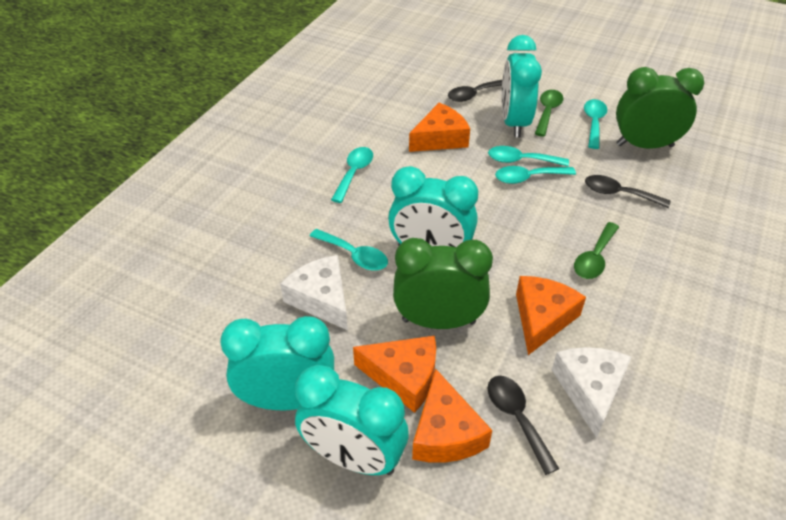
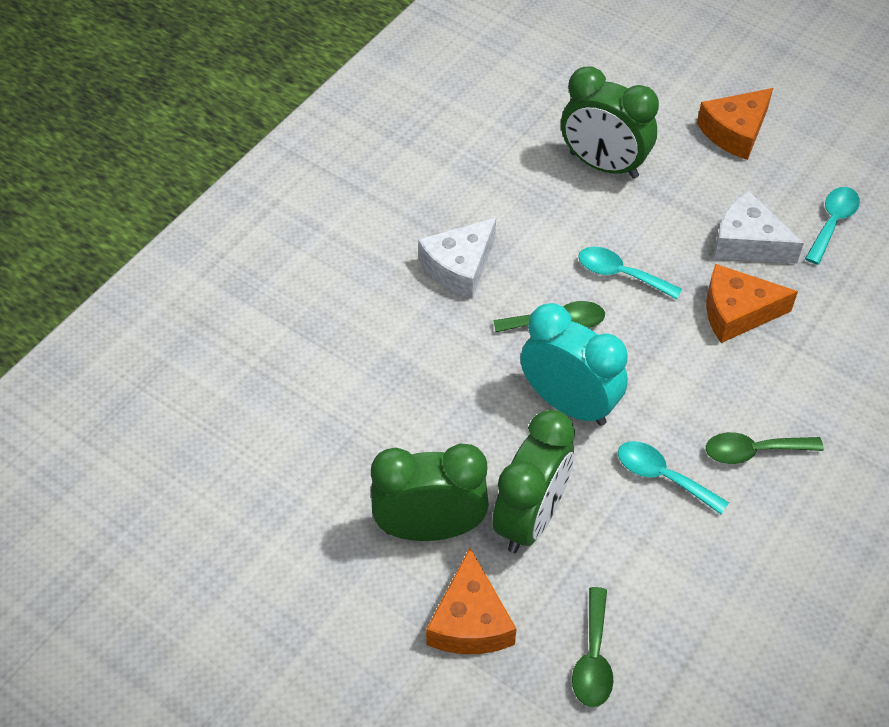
black spoon: [448,80,502,102] [488,376,559,475] [585,175,671,208] = 3 -> none = 0
green clock: [393,238,493,329] [616,67,704,149] = 2 -> [371,443,489,541] [492,410,575,553] [561,66,659,179] = 3
green spoon: [535,90,563,137] [574,222,619,279] = 2 -> [494,301,605,332] [572,587,613,707] [706,432,824,464] = 3
orange cheese: [353,336,436,413] [409,103,470,152] [412,369,492,463] [516,276,586,355] = 4 -> [426,548,516,654] [697,88,773,160] [706,264,798,343] = 3
turquoise clock: [220,316,334,410] [295,365,409,475] [388,166,478,248] [502,35,542,138] = 4 -> [520,303,628,426] = 1
turquoise spoon: [310,229,388,271] [331,147,373,203] [488,146,569,166] [495,166,576,184] [584,99,607,149] = 5 -> [578,247,682,299] [618,441,729,514] [805,187,860,265] = 3

